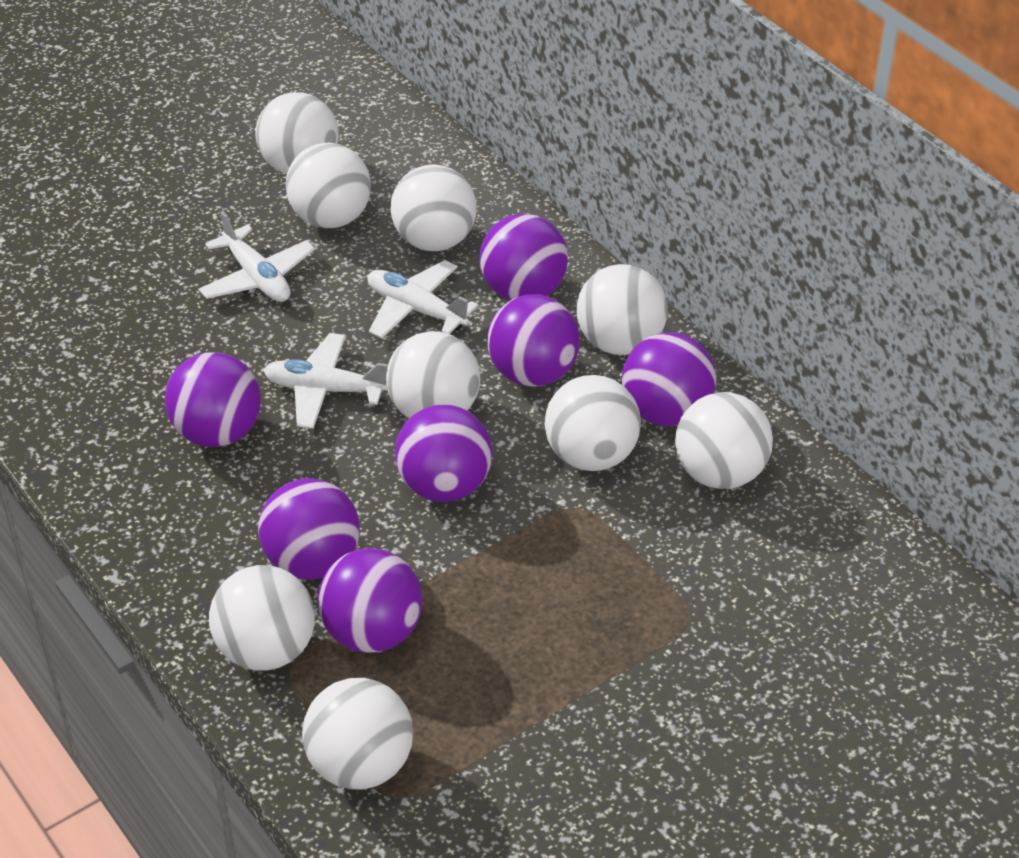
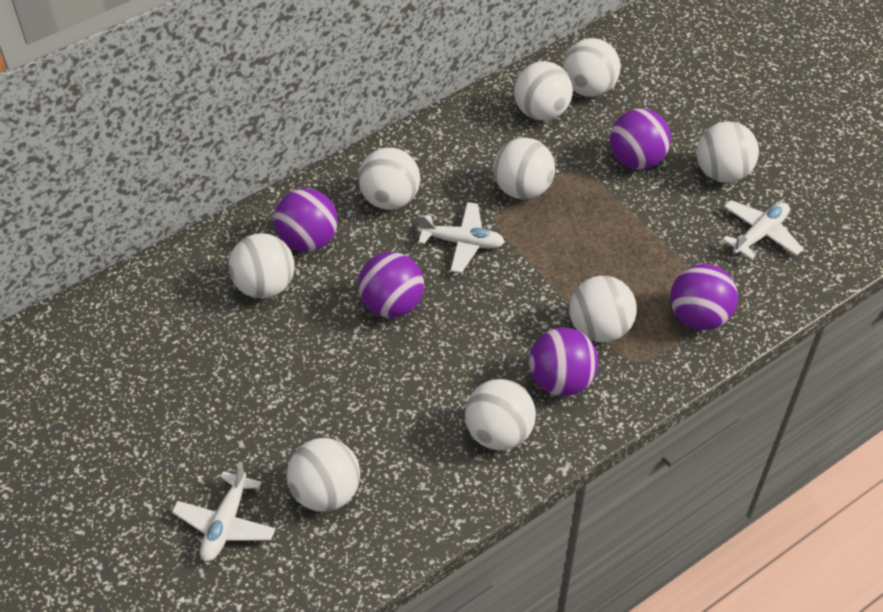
purple ball: [165,352,261,447] [258,478,360,580] [318,548,422,653] [395,404,492,502] [479,214,568,300] [487,295,580,386] [622,332,716,426] = 7 -> [274,188,338,252] [358,252,424,318] [529,327,598,396] [610,109,671,169] [670,264,738,330] = 5

